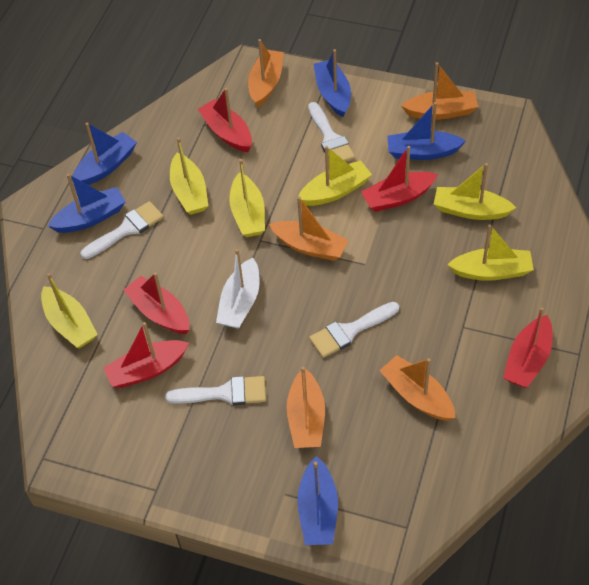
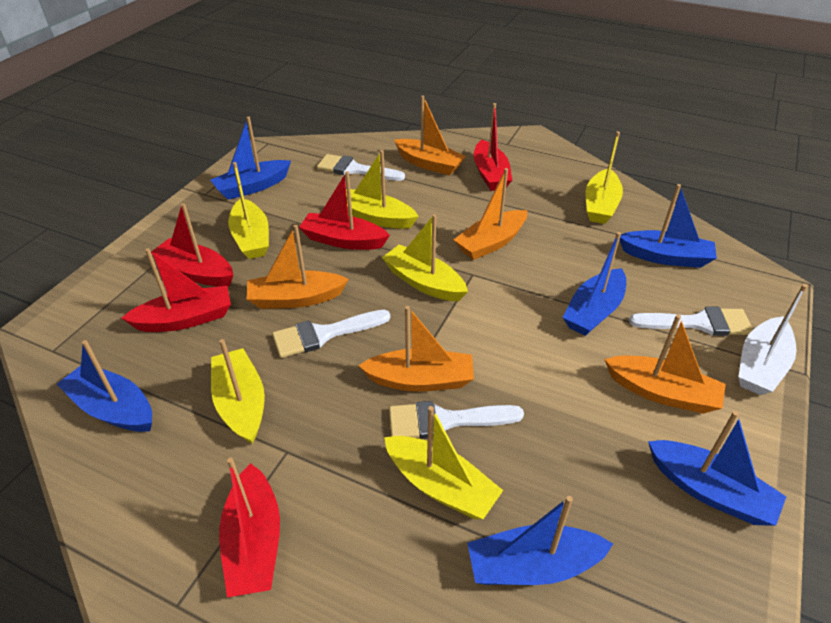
blue boat: [48,174,126,233] [72,123,137,185] [297,456,338,545] [313,49,351,117] [387,102,466,160] = 5 -> [57,340,152,432] [211,116,291,200] [467,496,613,585] [562,232,626,336] [619,184,717,268] [648,411,786,526] = 6

